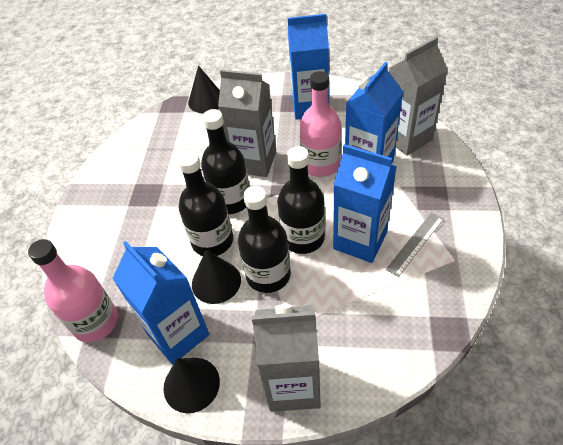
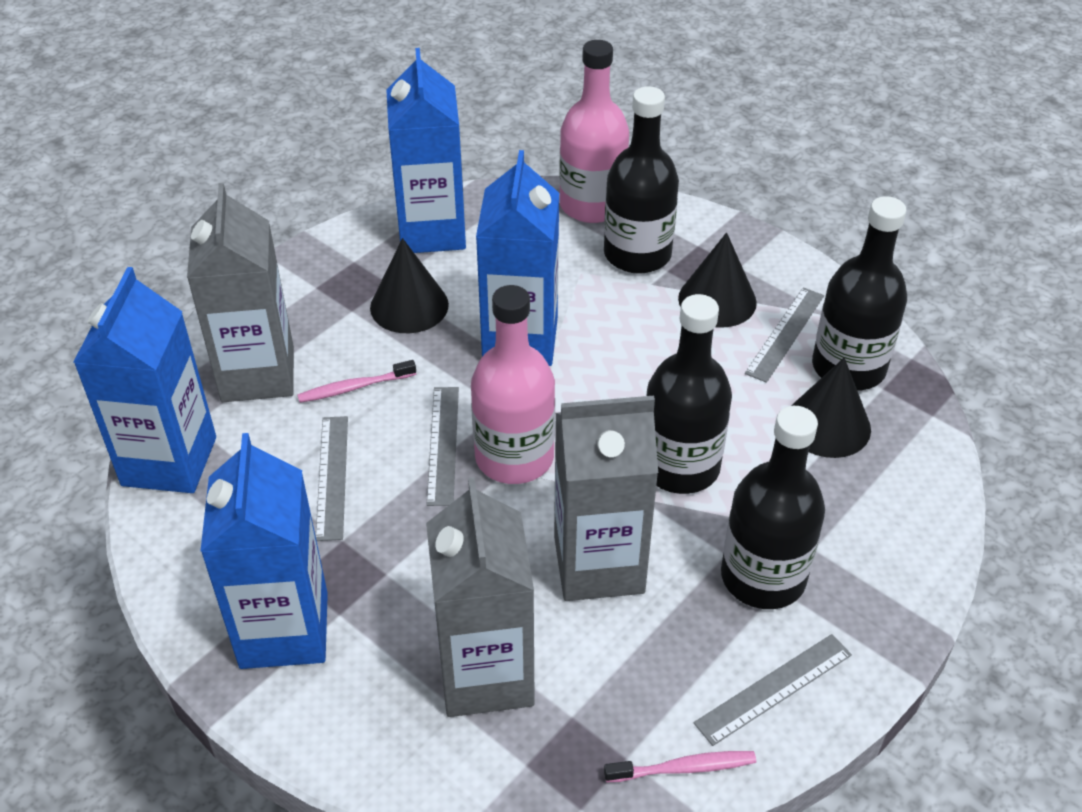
grey ruler: [386,213,443,277] = 1 -> [316,416,348,541] [426,387,459,506] [694,634,852,746] [745,287,824,383] = 4
pink toothbrush: none = 0 -> [297,360,416,403] [604,751,756,782] = 2

